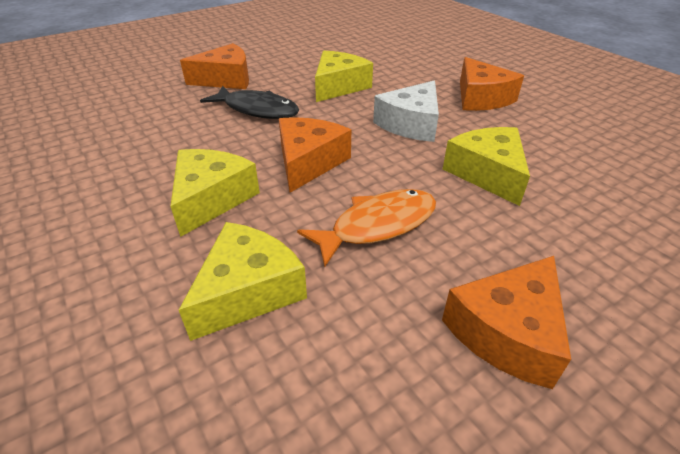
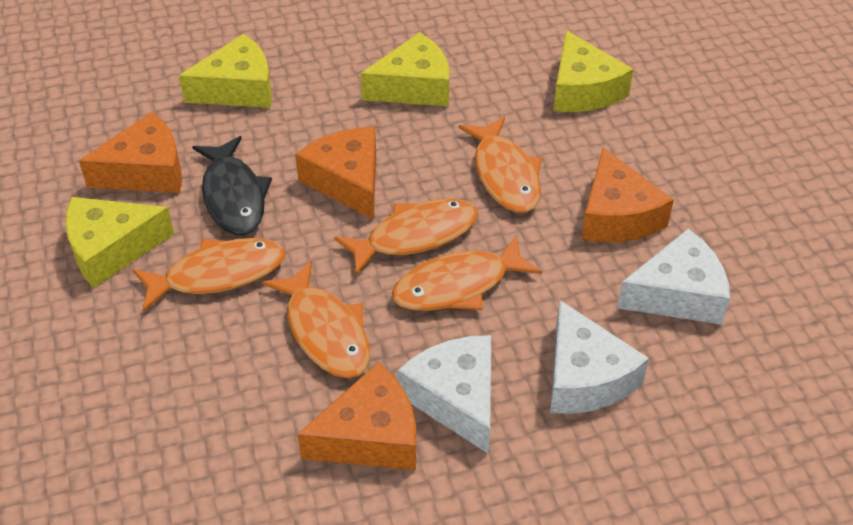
orange fish: [297,189,436,267] = 1 -> [133,238,285,312] [262,261,370,378] [334,199,478,275] [392,235,542,311] [459,117,542,213] = 5
white cheese: [373,81,439,142] = 1 -> [397,335,491,453] [550,300,649,414] [617,229,730,325] = 3

